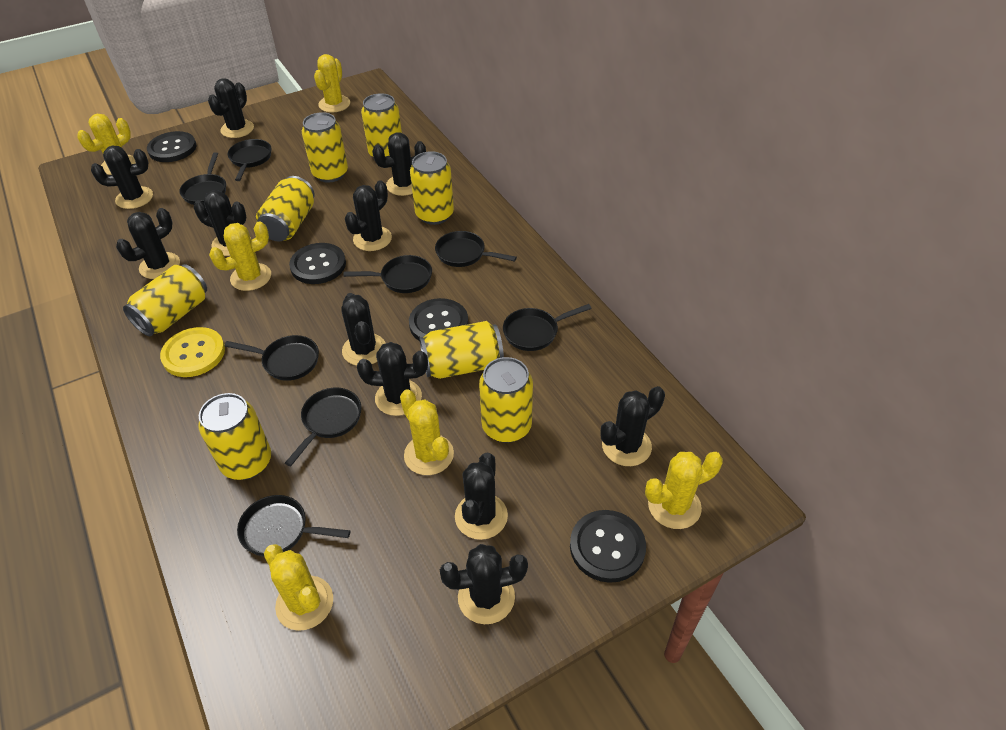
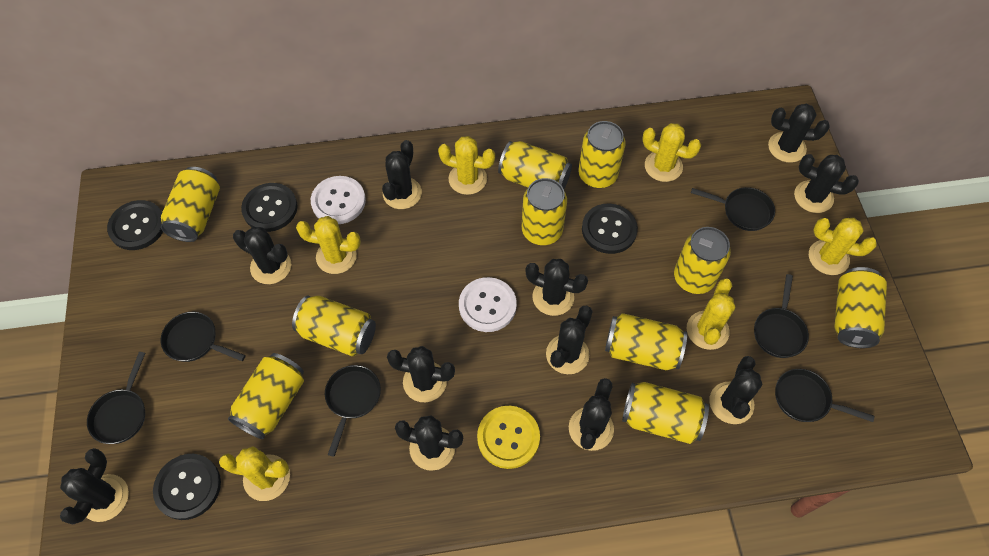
black pan: [180,152,226,205] [224,335,319,381] [228,139,271,181] [237,495,351,557] [285,388,362,466] [344,255,432,293] [435,231,517,267] [503,304,592,351] = 8 -> [87,352,145,444] [161,312,246,362] [325,365,381,457] [691,187,775,231] [754,274,809,358] [775,369,875,422] = 6
white button: none = 0 -> [311,176,366,224] [459,277,517,332] = 2
yellow can: [123,264,207,336] [198,393,271,480] [256,176,314,241] [302,112,348,183] [361,93,402,158] [410,151,454,225] [419,321,504,379] [479,357,533,443] = 8 -> [161,167,220,242] [228,353,304,439] [292,295,376,356] [498,141,572,189] [522,178,567,245] [578,121,626,188] [605,313,687,370] [622,382,709,444] [674,227,731,294] [834,267,887,348] = 10

